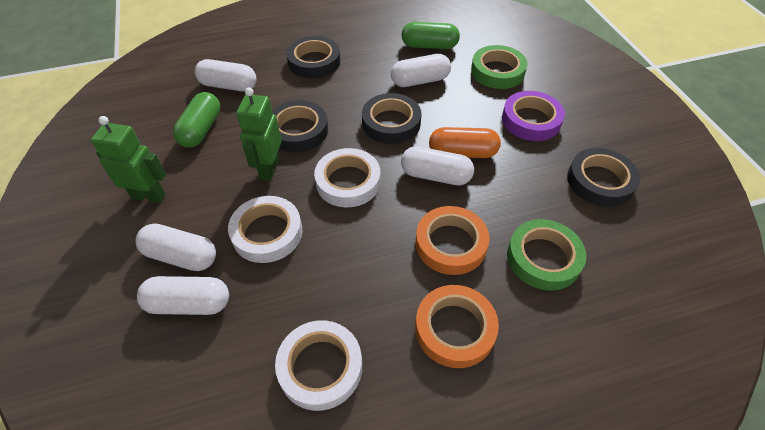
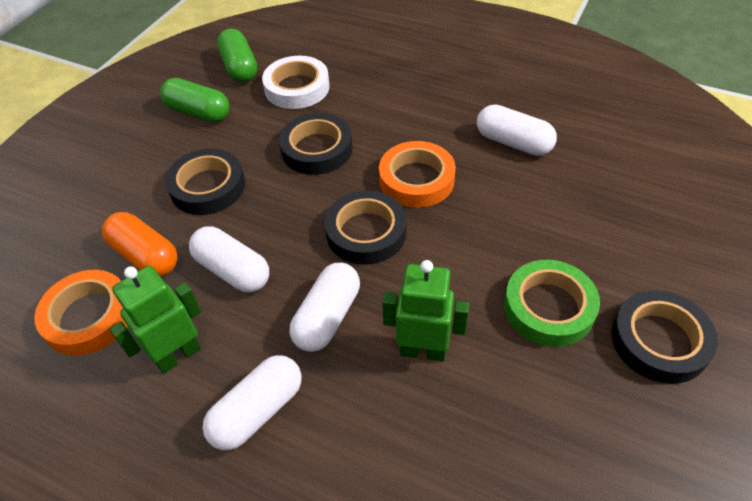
green tape: [471,45,528,89] [507,219,586,291] = 2 -> [504,260,600,347] = 1
purple tape: [502,91,565,141] = 1 -> none = 0
white capsule: [135,223,216,271] [137,276,229,315] [195,59,256,92] [391,54,451,87] [401,146,474,185] = 5 -> [189,227,269,292] [203,355,301,450] [290,263,360,352] [477,104,557,156] = 4
white tape: [228,196,303,263] [275,320,362,411] [314,148,381,207] = 3 -> [262,56,330,109] = 1

